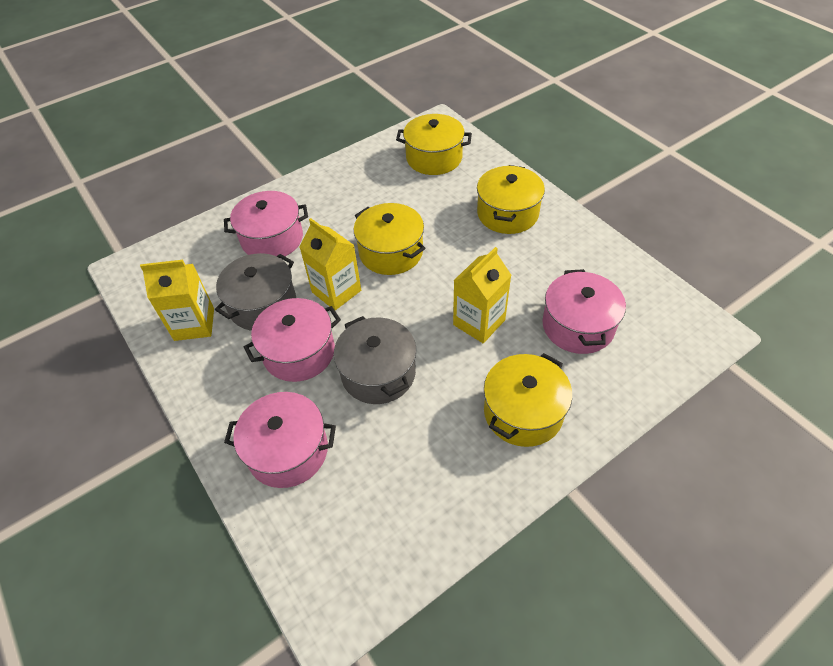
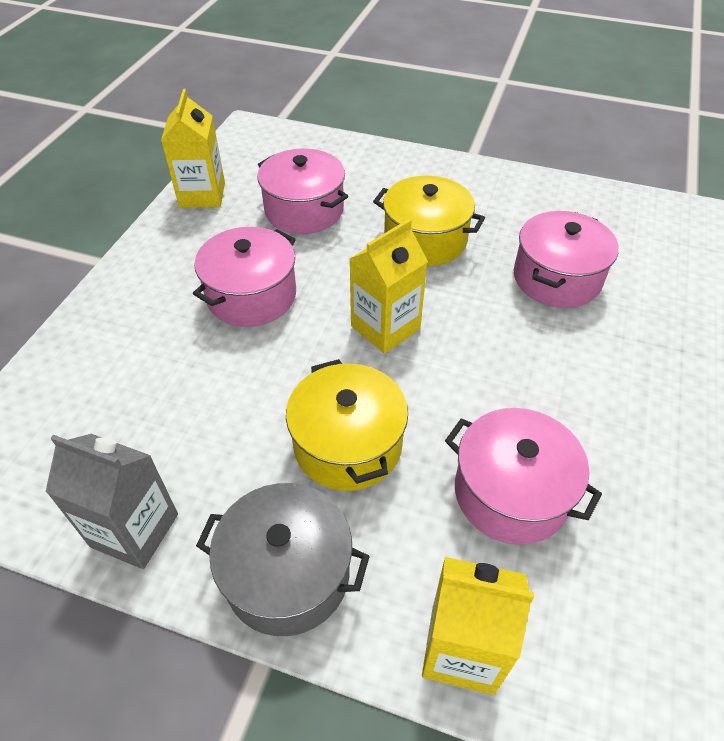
grey carton: none = 0 -> [46,434,178,569] = 1
grey pot: [215,253,296,331] [334,316,416,404] = 2 -> [196,483,370,636] = 1
yellow pot: [354,203,425,275] [396,114,472,175] [477,165,545,234] [484,353,572,447] = 4 -> [286,359,408,491] [373,176,485,266] = 2

